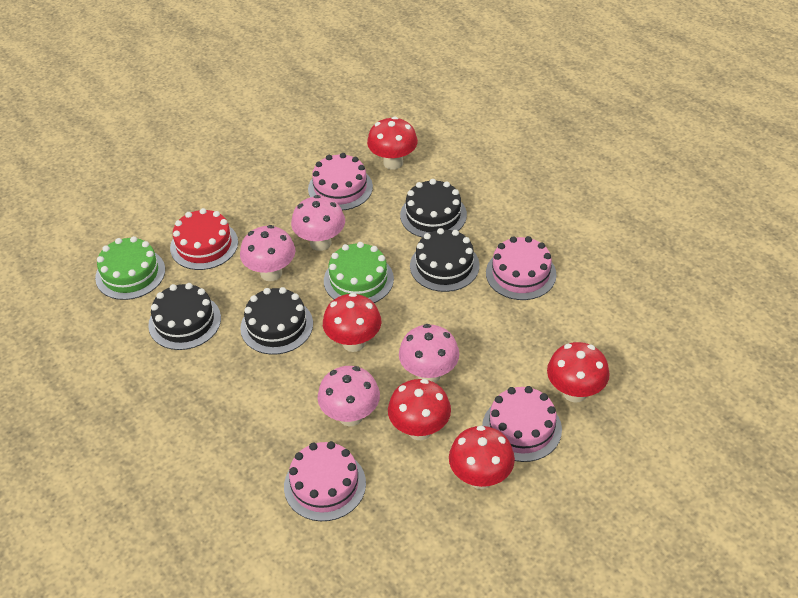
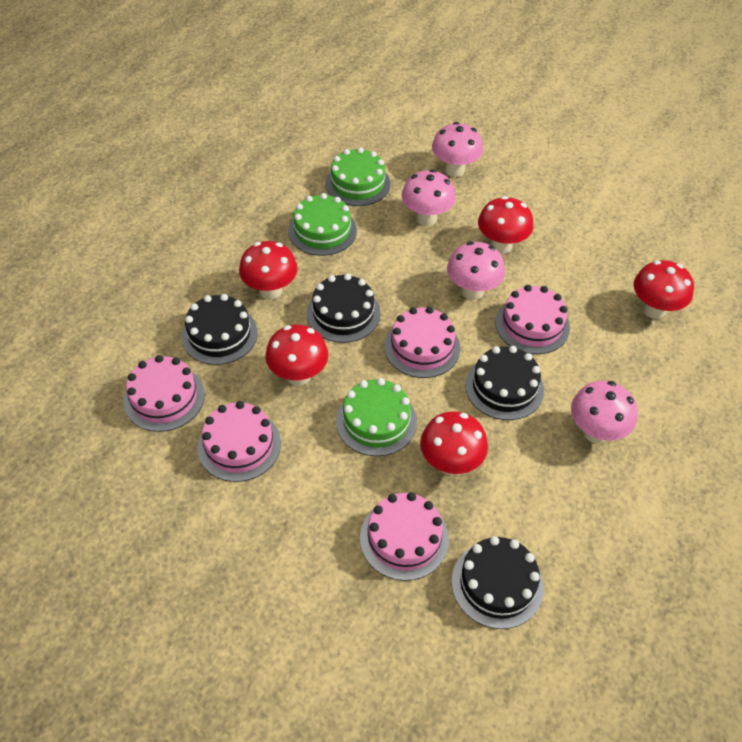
green cake: [95,236,165,300] [324,242,394,303] = 2 -> [288,193,357,256] [325,147,390,206] [336,378,417,456] = 3
pink cake: [284,441,366,521] [308,153,373,211] [482,386,562,462] [486,236,557,300] = 4 -> [123,355,205,432] [197,401,281,482] [360,492,449,581] [384,307,460,378] [495,285,570,354] = 5
red cake: [170,208,238,270] = 1 -> none = 0

